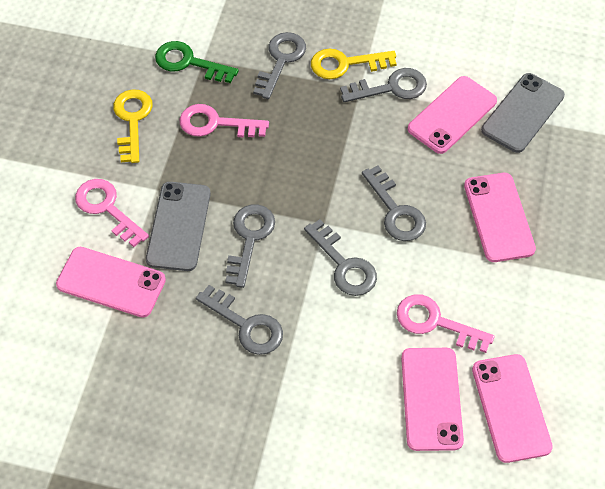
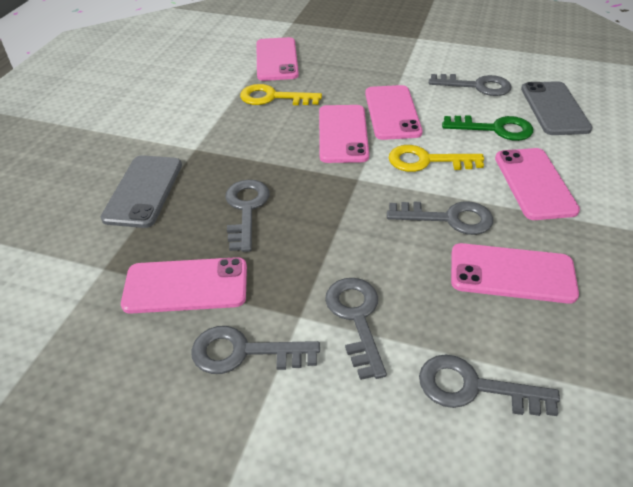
pink key: [75,179,149,247] [180,104,269,138] [397,294,495,353] = 3 -> none = 0
pink phone: [56,247,166,317] [401,348,464,451] [408,76,497,154] [464,173,536,262] [472,354,553,463] = 5 -> [121,257,247,314] [256,37,299,81] [319,105,369,163] [365,85,423,140] [451,243,579,304] [495,148,580,220] = 6

